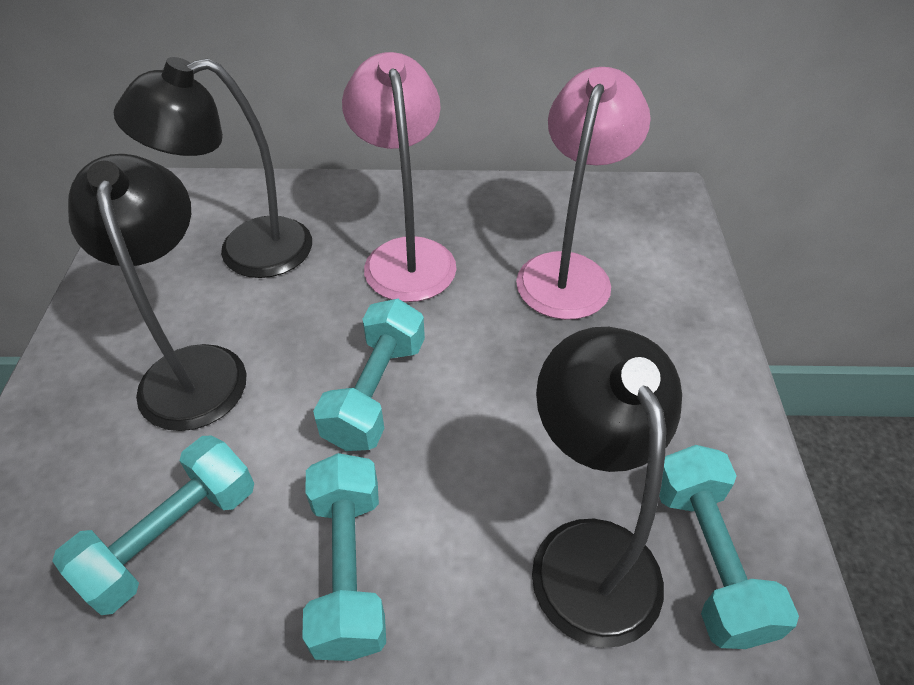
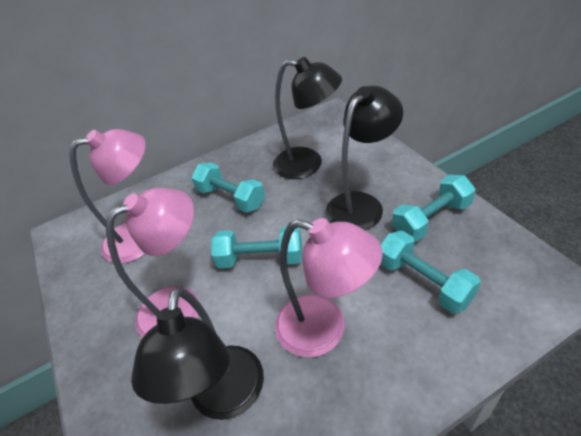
pink lamp: [342,52,456,302] [516,67,651,320] = 2 -> [70,129,146,264] [106,188,199,338] [275,218,383,358] = 3

